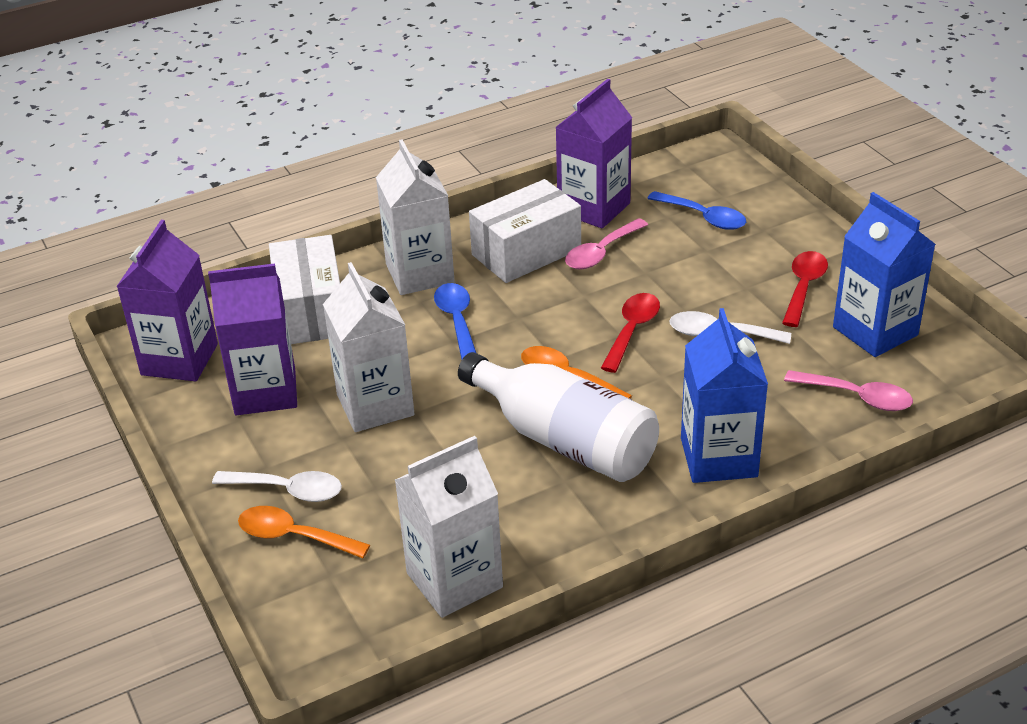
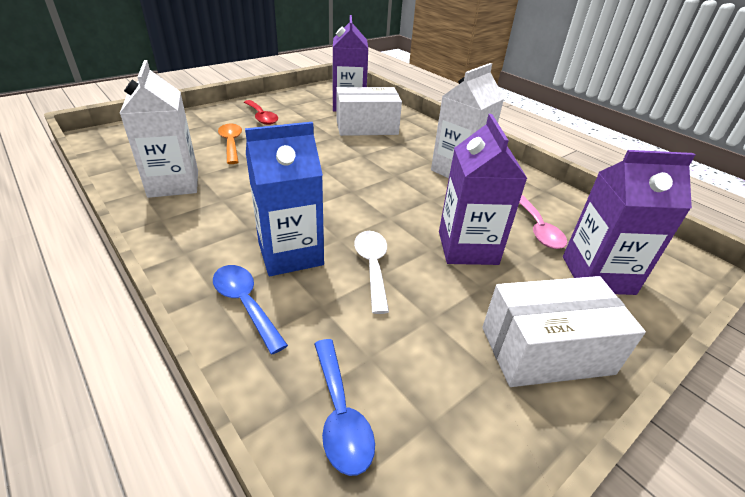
blue carton: [681,308,768,483] [833,192,936,357] = 2 -> [245,122,324,276] = 1
orange spoon: [238,506,370,558] [521,346,632,399] = 2 -> [218,124,242,164] = 1
pink spoon: [565,218,648,269] [784,370,913,411] = 2 -> [519,195,567,249] = 1
red spoon: [601,293,660,373] [782,251,828,327] = 2 -> [244,100,278,125] = 1
white bottle: [458,352,659,482] = 1 -> none = 0
white carton: [323,262,415,432] [376,139,455,295] [395,436,503,618] = 3 -> [120,60,198,198] [431,63,504,178] = 2
white spoon: [212,471,342,502] [669,311,791,344] = 2 -> [354,231,389,314] = 1

